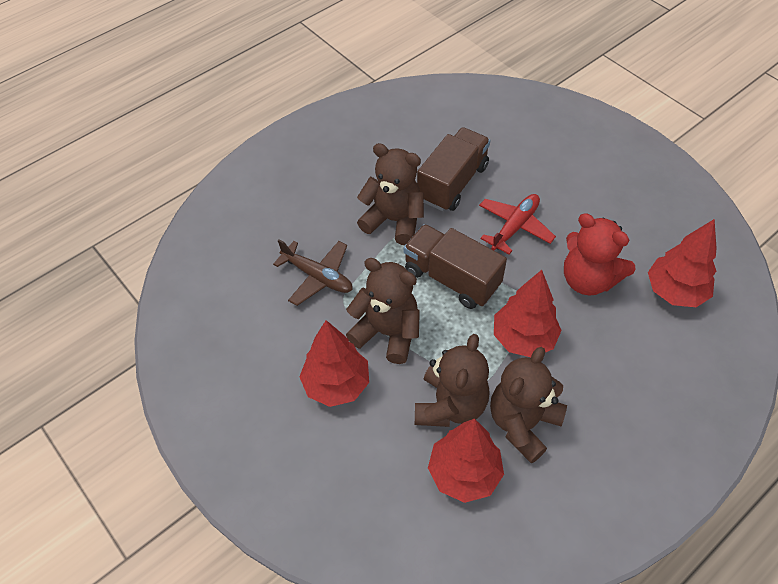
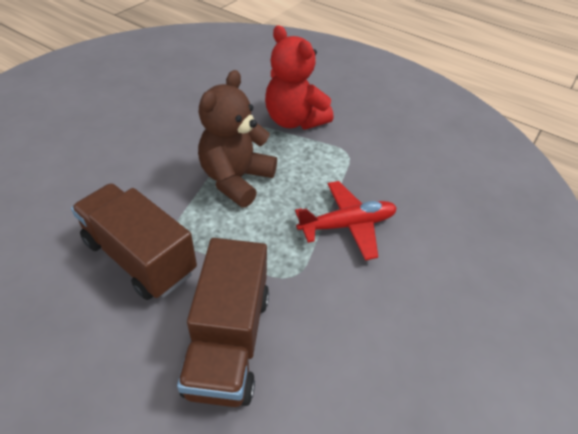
brown plane: [273,239,353,306] = 1 -> none = 0
brown teddy bear: [346,258,420,364] [357,143,424,245] [415,334,490,427] [490,347,567,464] = 4 -> [198,70,277,207] = 1
red tree: [299,320,369,407] [428,419,504,503] [494,270,562,357] [648,219,716,307] = 4 -> none = 0

